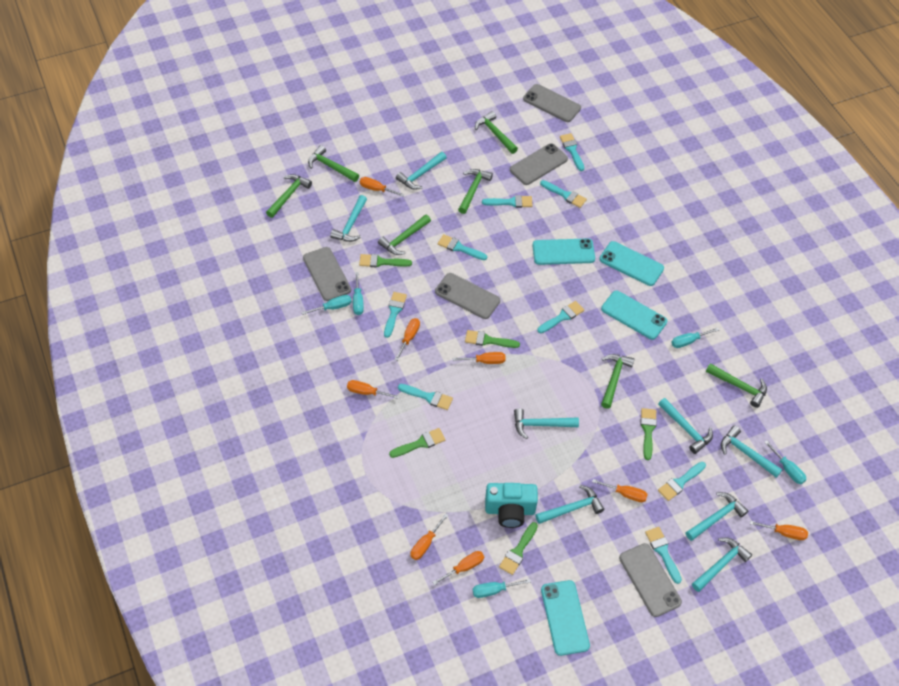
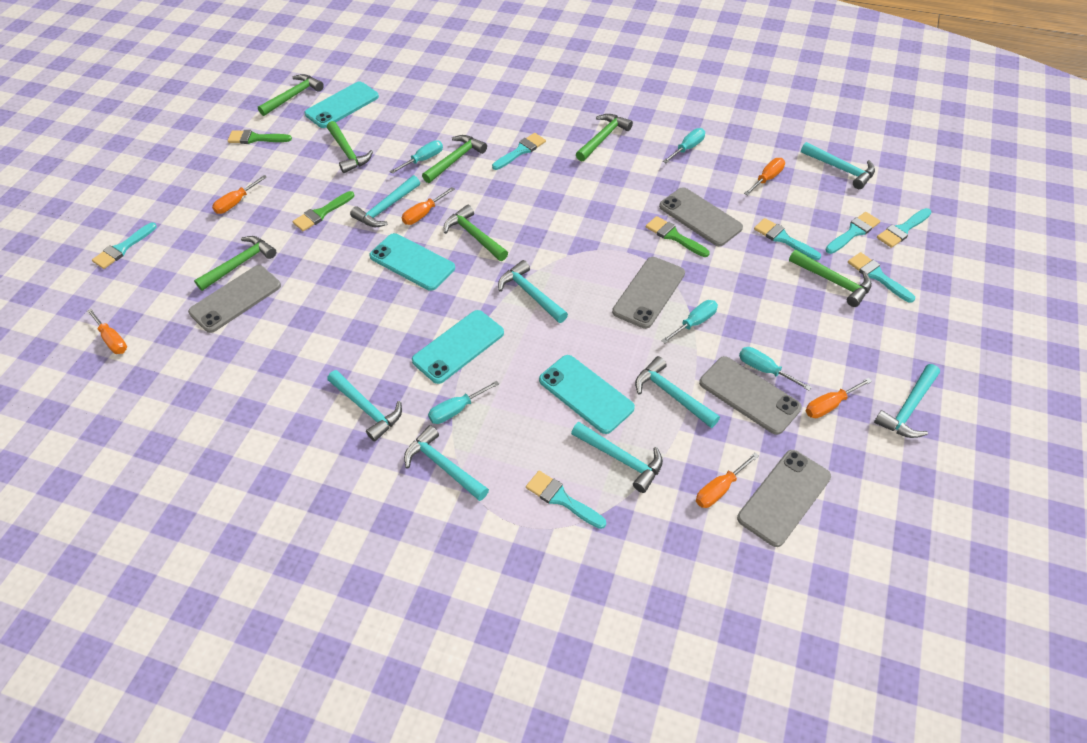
green brush: [359,254,412,267] [389,428,445,458] [465,330,520,348] [499,522,538,575] [641,408,657,460] = 5 -> [228,130,292,144] [293,191,354,231] [646,216,710,257] = 3
orange screwdriver: [347,380,399,399] [360,177,405,196] [395,318,420,361] [411,513,449,560] [432,551,484,585] [453,352,505,364] [592,479,648,502] [750,521,808,540] = 8 -> [87,309,127,354] [212,175,267,214] [402,187,454,225] [696,453,759,508] [744,158,785,196] [806,378,872,418] = 6
turquoise brush: [384,292,407,338] [398,384,453,410] [438,234,487,260] [482,195,533,208] [537,301,584,333] [540,180,587,208] [560,133,584,171] [645,527,682,584] [658,462,706,501] = 9 -> [92,223,157,269] [492,133,546,170] [526,471,606,529] [754,218,821,260] [825,212,880,254] [848,252,915,303] [877,208,932,248] = 7
turquoise camera: [485,483,538,528] = 1 -> none = 0

